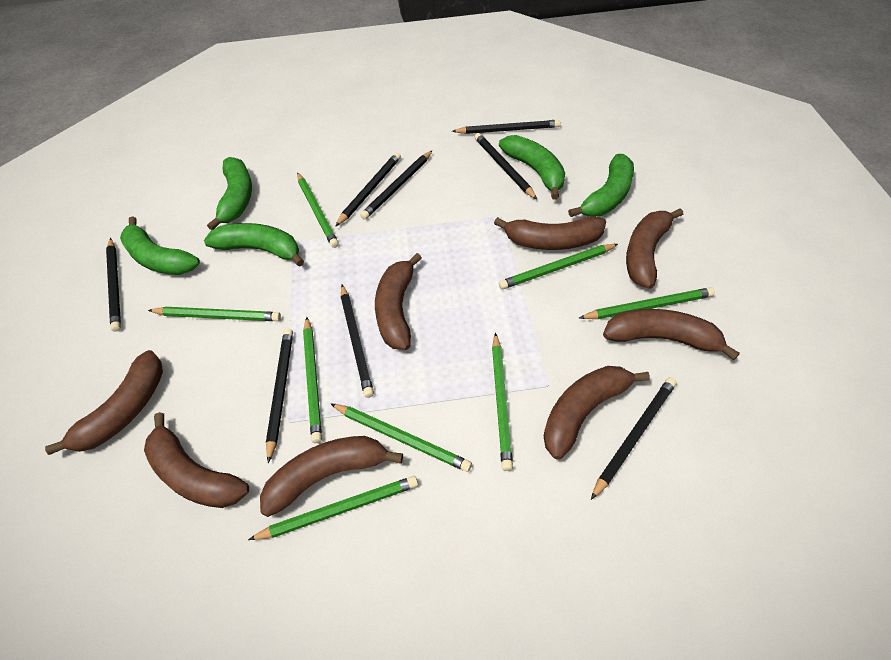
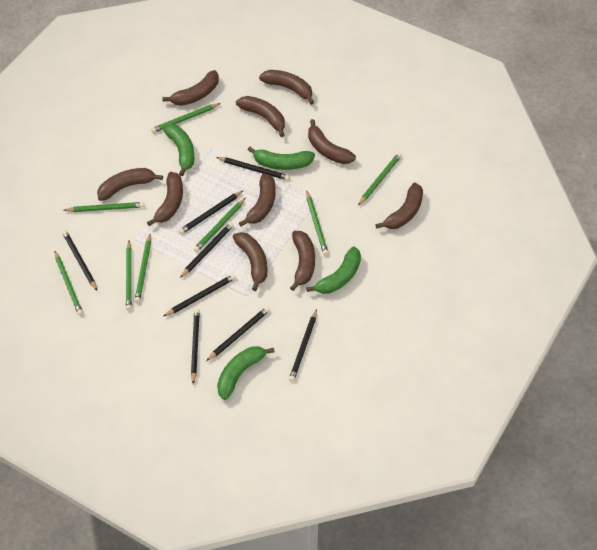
brown banana: [45,350,163,455] [144,412,249,508] [260,436,403,517] [375,253,422,350] [494,216,606,250] [544,366,650,459] [603,309,740,360] [626,208,683,289] = 8 -> [97,168,163,201] [147,172,183,226] [162,70,219,106] [233,232,267,291] [236,96,285,137] [239,173,276,227] [259,70,314,105] [290,231,315,291] [308,119,356,164] [375,183,423,229] = 10
green banana: [120,216,200,275] [204,223,304,267] [207,157,252,230] [499,135,565,200] [568,154,634,217] = 5 -> [163,124,194,176] [217,346,275,400] [248,147,315,170] [306,247,361,294] = 4

